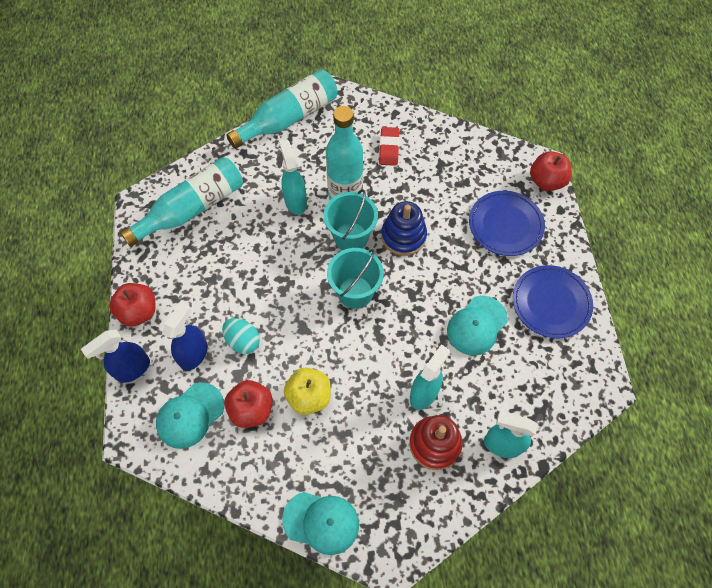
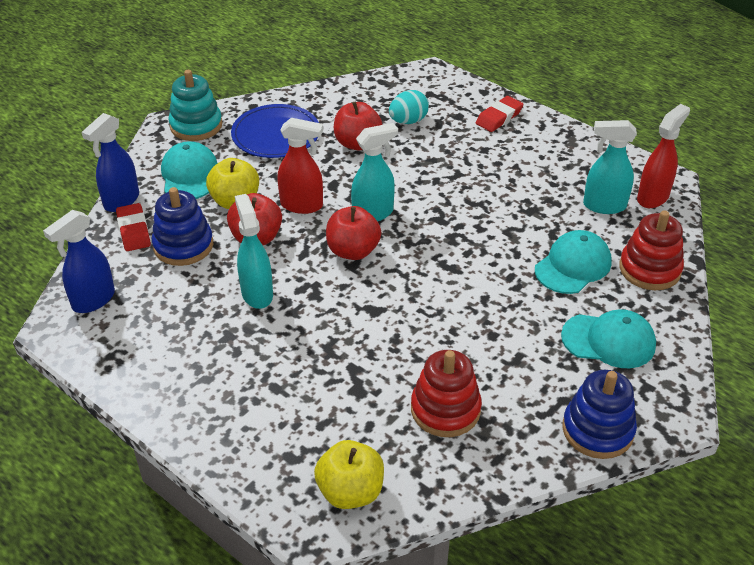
blue plate: [469,191,545,256] [513,265,593,338] = 2 -> [231,104,319,158] = 1
blue stacking toy: [381,201,427,256] = 1 -> [152,187,213,266] [562,370,637,459] = 2
red eraser: [379,127,400,166] = 1 -> [116,203,151,251] [476,96,524,132] = 2
red spray bottle: none = 0 -> [278,118,323,214] [637,104,690,208] = 2
red stacking toy: [409,415,463,470] = 1 -> [411,350,482,437] [619,210,684,290] = 2
turquoise bottle: [120,157,243,247] [226,69,338,149] [326,106,363,200] = 3 -> none = 0
turquoise bucket: [324,189,378,250] [327,248,384,309] = 2 -> none = 0
turquoise stacking toy: none = 0 -> [168,70,222,141] = 1
yellow apple: [284,368,331,415] = 1 -> [206,158,259,209] [314,440,384,509] = 2

